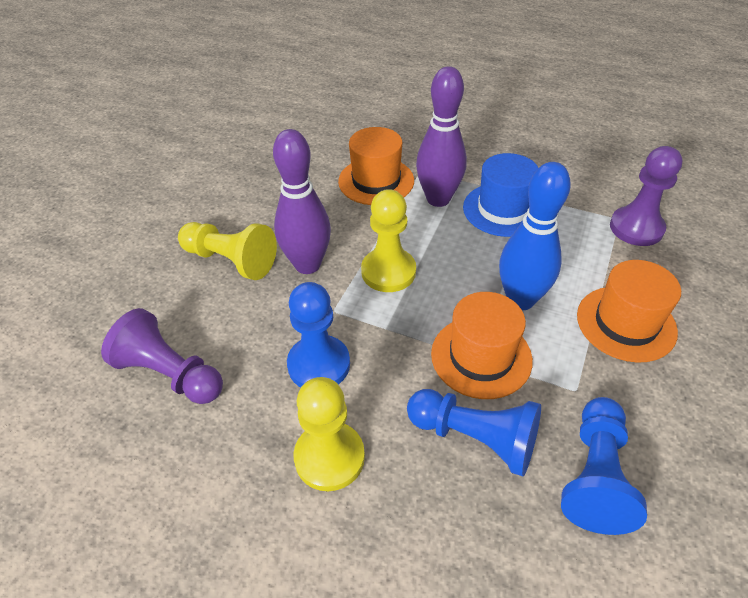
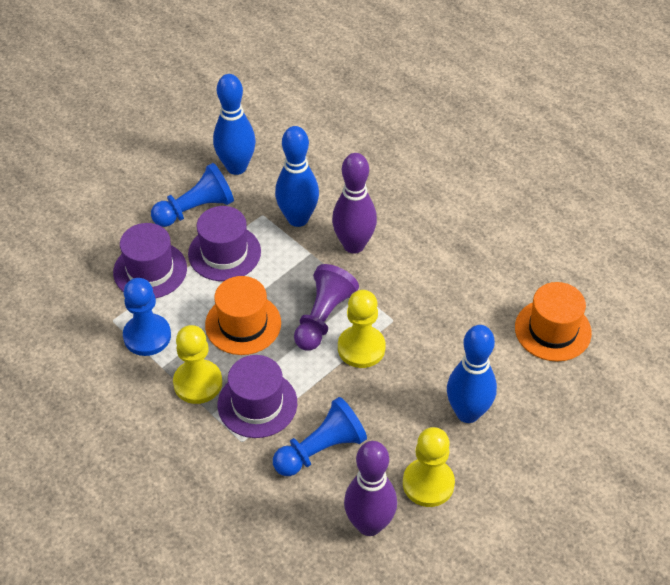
blue bowling pin: [499,162,571,310] = 1 -> [213,74,256,175] [275,126,319,227] [447,325,497,423] = 3
blue hat: [463,153,538,237] = 1 -> none = 0
orange hat: [338,127,414,205] [431,292,533,399] [577,260,681,363] = 3 -> [205,276,281,355] [515,282,592,362] = 2
purple hat: none = 0 -> [113,223,187,299] [188,206,261,281] [218,355,297,438] = 3
purple pawn: [101,308,223,404] [610,146,683,246] = 2 -> [294,264,359,351] = 1

